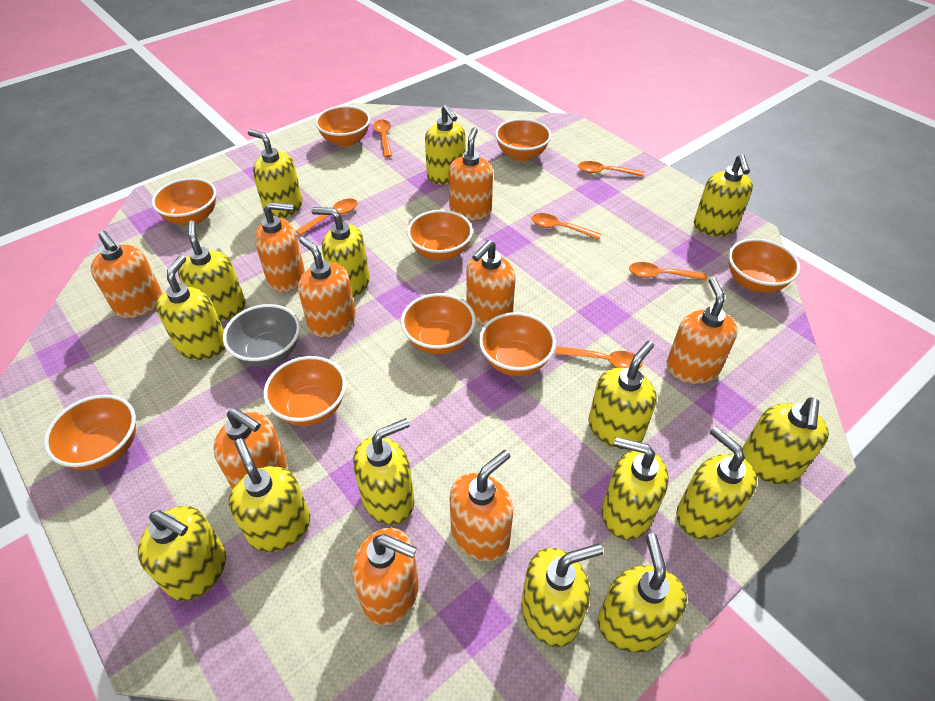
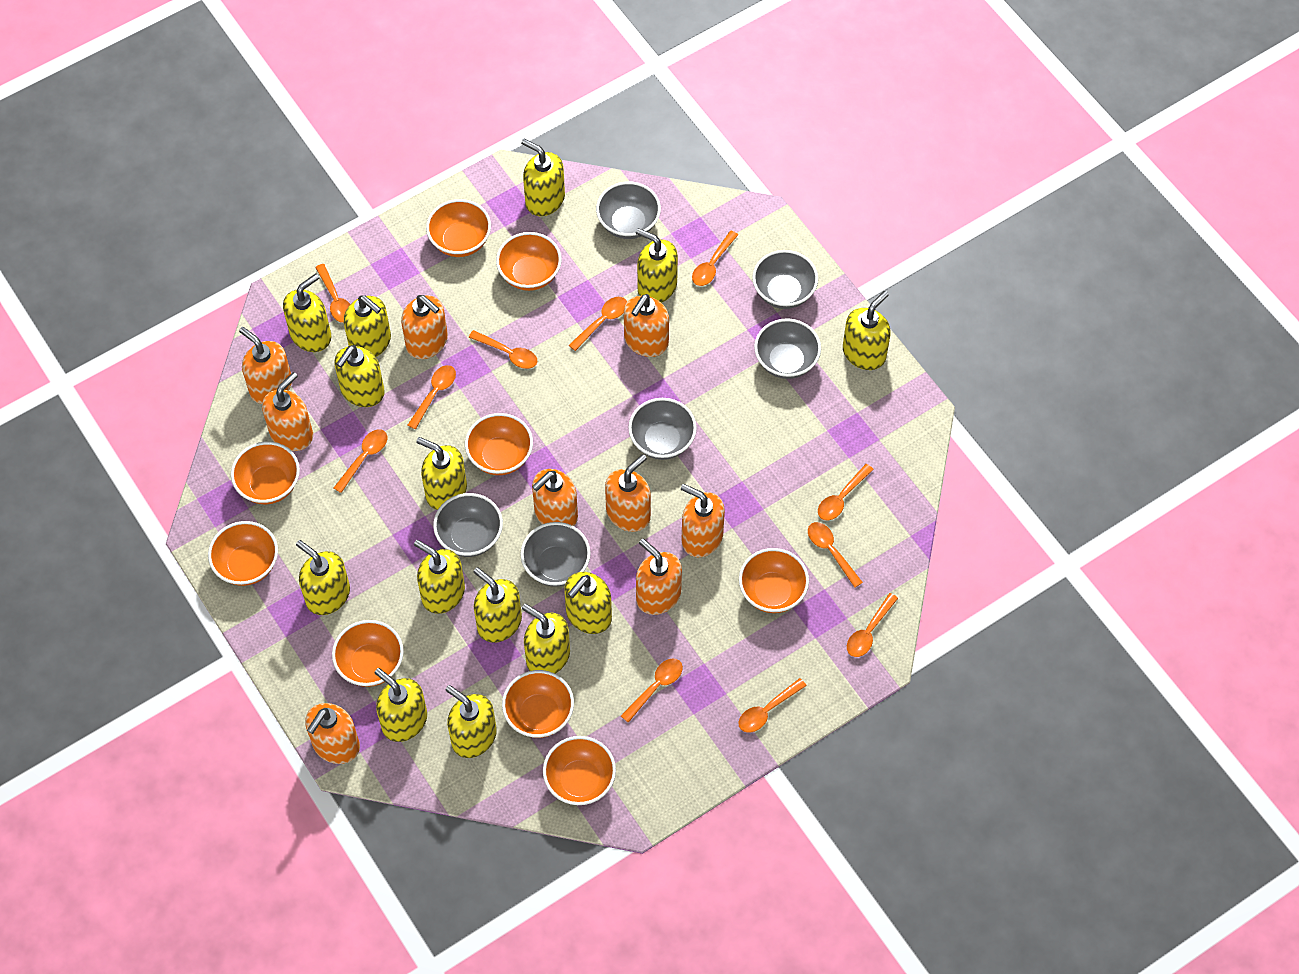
grey bowl: [223,304,300,367] = 1 -> [433,493,503,557] [520,522,591,587] [596,181,661,239] [628,398,697,460] [752,250,818,309] [754,318,821,379] = 6
orange spoon: [296,198,357,236] [373,120,392,157] [532,213,602,240] [555,346,643,369] [578,161,644,177] [629,262,707,281] = 6 -> [315,264,350,323] [334,429,387,493] [408,365,456,429] [468,330,537,369] [569,297,627,351] [621,658,683,723] [692,231,738,286] [738,678,807,733] [808,522,863,588] [818,464,874,520] [847,593,898,657] = 11
yellow soap dispenser: [138,506,226,601] [156,255,225,360] [178,220,245,321] [228,438,310,552] [248,129,303,218] [311,207,370,298] [353,418,414,525] [425,104,466,185] [521,543,603,647] [588,341,657,449] [598,533,687,653] [602,437,669,540] [676,427,757,540] [694,154,753,236] [742,397,829,484] = 15 -> [283,273,331,352] [296,540,350,615] [334,345,385,407] [344,295,391,357] [375,668,427,742] [414,540,465,614] [416,437,467,510] [446,685,497,758] [473,567,522,643] [521,139,565,216] [522,604,570,674] [564,572,612,634] [636,228,678,303] [843,291,891,370] = 14

